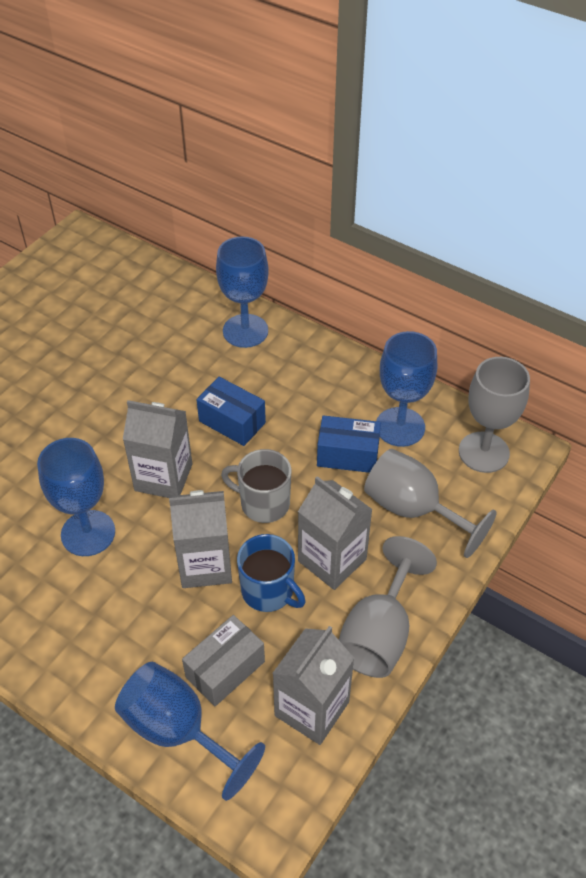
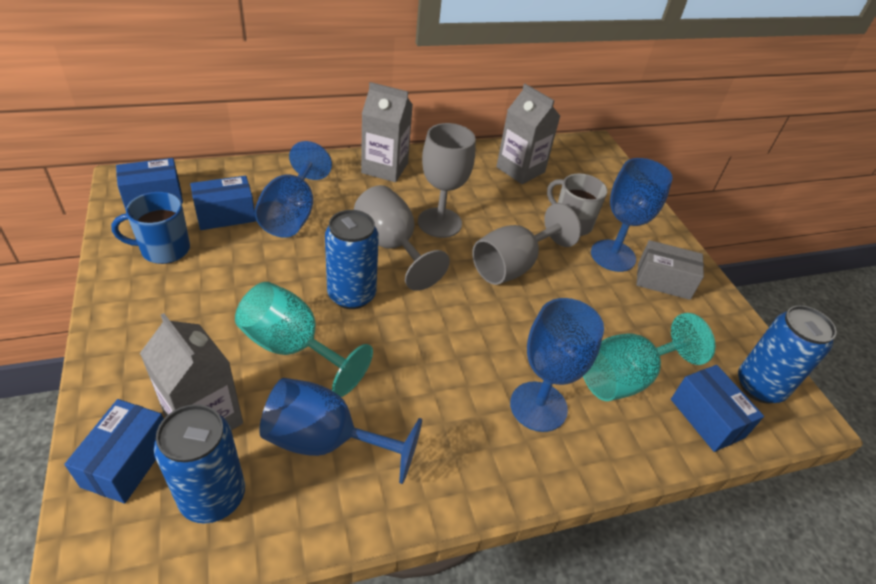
blue box: [196,377,266,446] [317,415,381,473] = 2 -> [64,399,164,504] [116,158,183,210] [190,176,256,230] [671,365,764,452] = 4
blue can: none = 0 -> [154,404,245,524] [325,210,379,309] [738,305,837,404] = 3
grey carton: [123,400,192,498] [169,490,232,588] [273,626,354,745] [298,476,373,590] = 4 -> [140,313,243,431] [361,82,413,182] [496,84,560,184] = 3
turquoise goblet: none = 0 -> [235,282,373,397] [583,313,716,401] = 2

